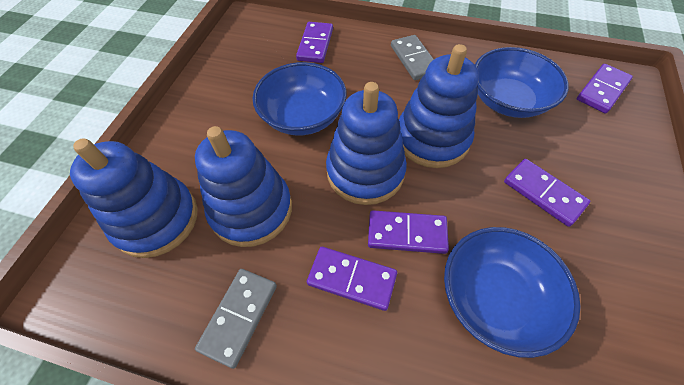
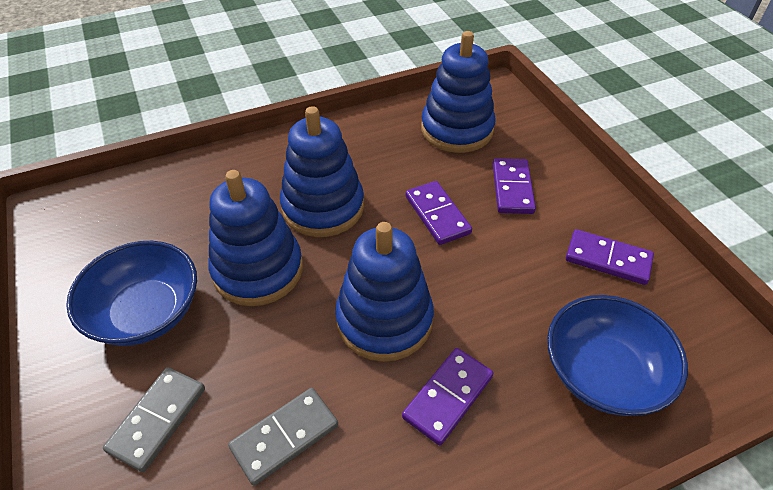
blue bowl: [252,62,347,136] [444,227,581,358] [475,47,569,118] = 3 -> [66,241,197,346] [547,295,688,416] = 2
purple domino: [296,22,333,63] [307,247,397,311] [368,210,449,254] [504,159,590,227] [577,64,633,113] = 5 -> [402,348,493,445] [406,181,472,245] [493,158,536,214] [566,229,654,285] = 4

